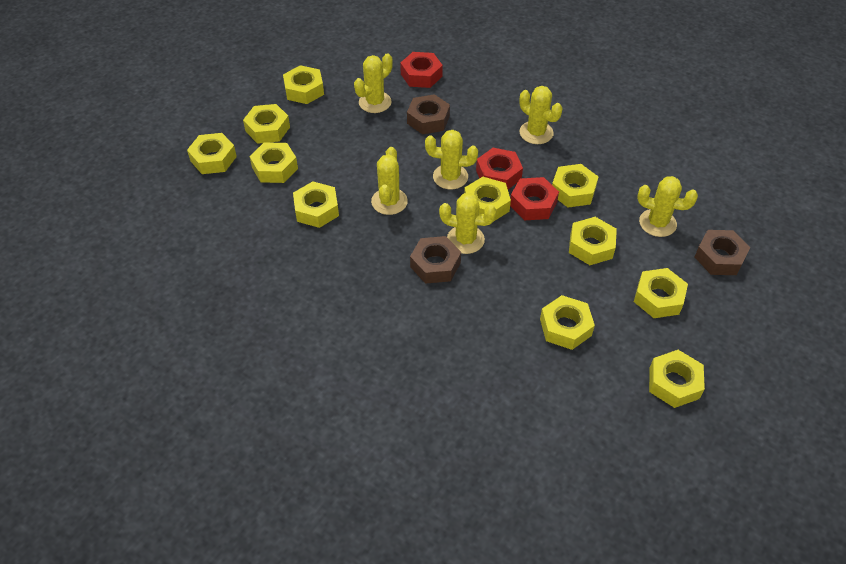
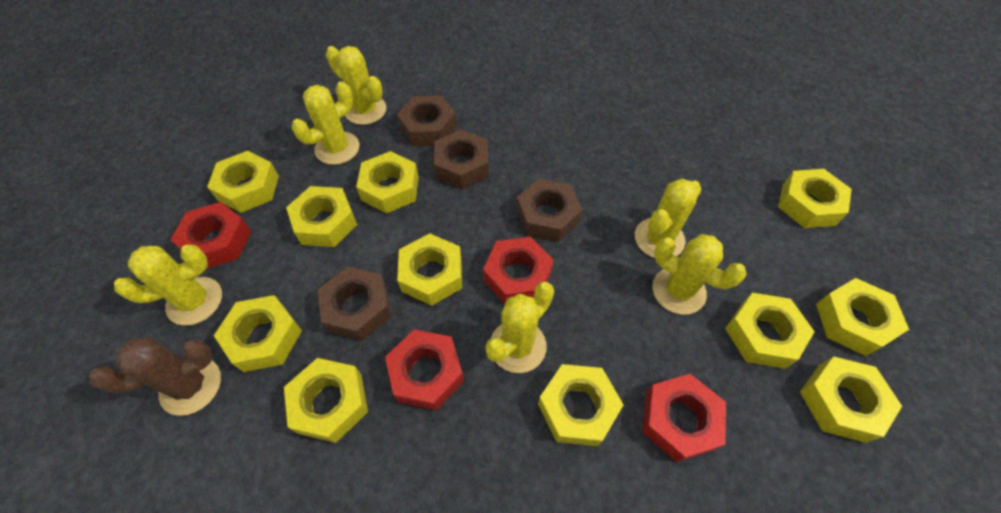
brown cactus: none = 0 -> [89,338,221,416] = 1
brown nut: [407,94,450,135] [410,236,461,284] [695,230,750,275] = 3 -> [318,267,392,341] [397,96,457,146] [434,130,489,189] [517,179,582,242] = 4
red nut: [400,52,443,88] [476,148,523,189] [510,177,559,220] = 3 -> [170,202,251,269] [385,329,464,411] [483,237,554,304] [642,374,726,462] = 4

